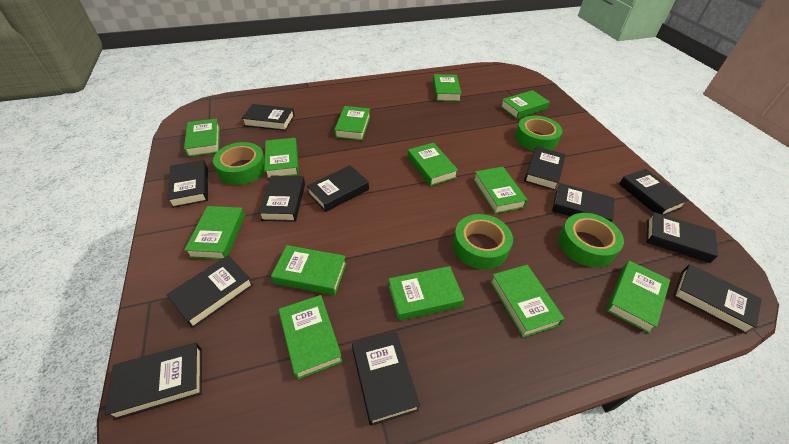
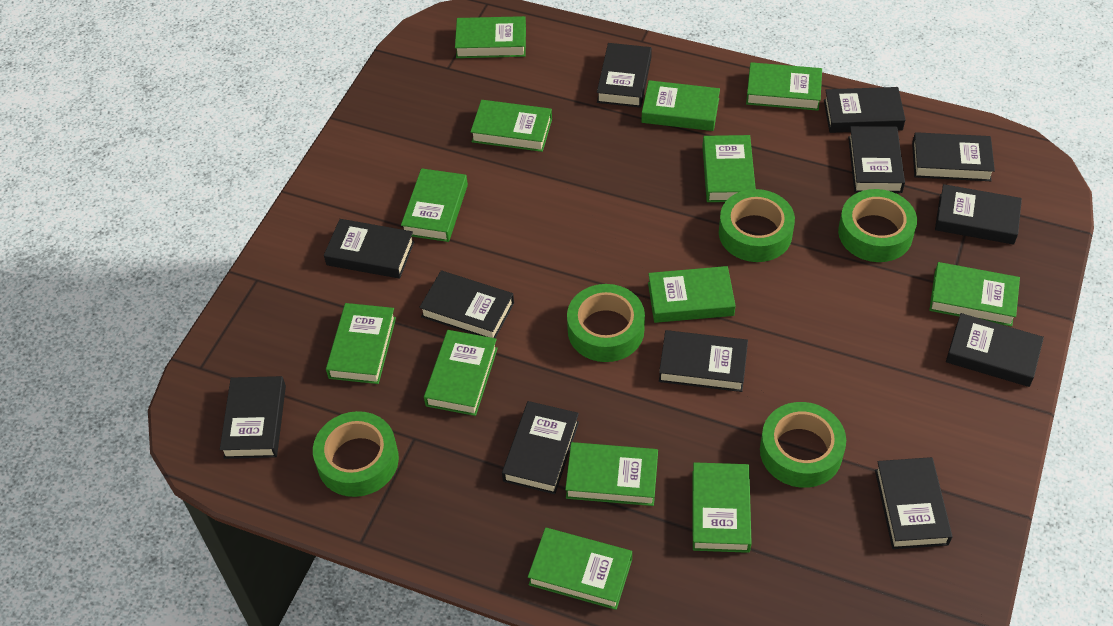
green tape: [213,142,265,185] [453,214,513,270] [515,115,562,151] [558,213,624,267] = 4 -> [313,411,399,497] [567,284,645,362] [719,189,795,262] [760,402,846,488] [838,189,917,262] = 5

